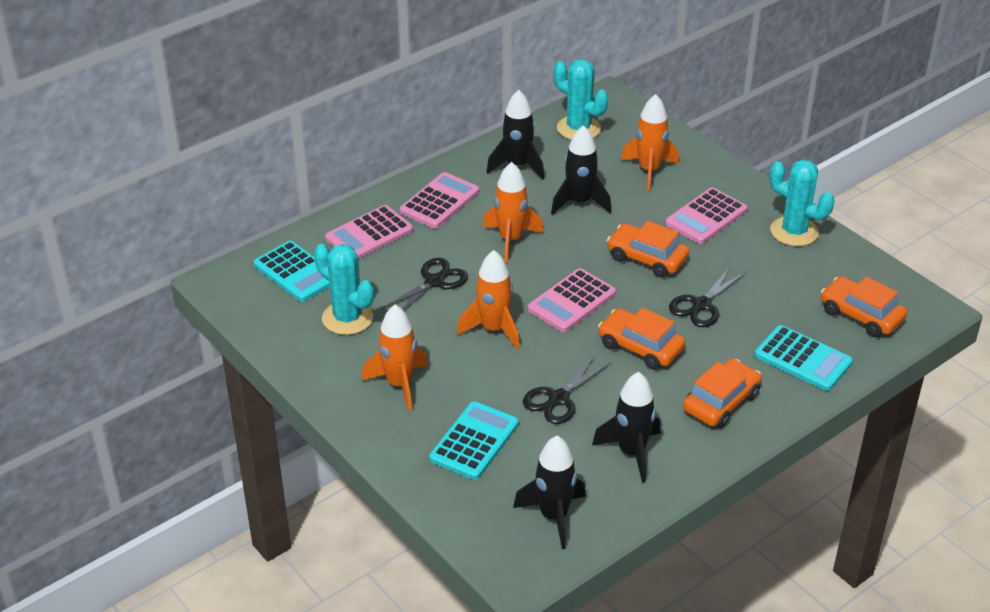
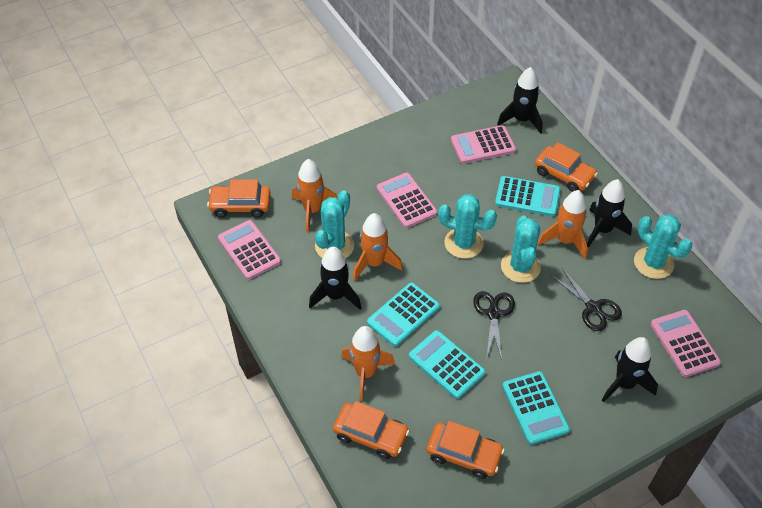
black scissors: [381,258,468,310] [523,356,611,424] [669,267,746,327] = 3 -> [473,291,515,360] [551,268,622,331] = 2
turquoise cactus: [314,244,374,335] [554,59,608,140] [769,160,835,246] = 3 -> [315,191,354,259] [438,194,497,259] [501,216,541,283] [634,214,692,279] = 4
turquoise calculator: [254,241,330,302] [429,401,519,480] [754,325,853,391] = 3 -> [367,282,440,347] [409,330,486,399] [495,176,560,216] [502,371,570,445] = 4

